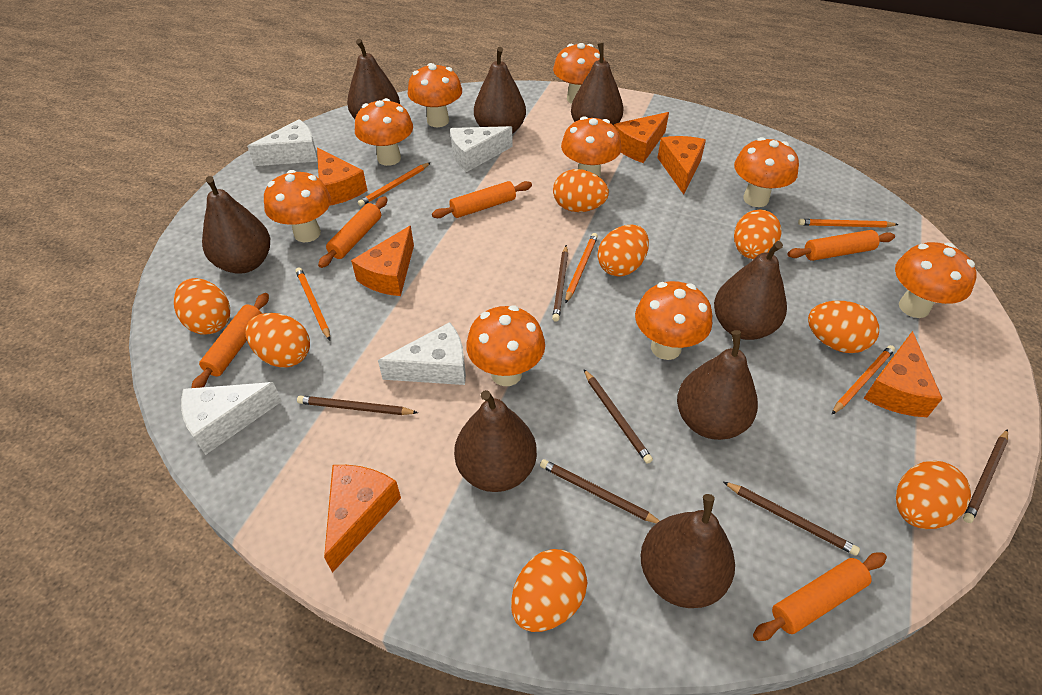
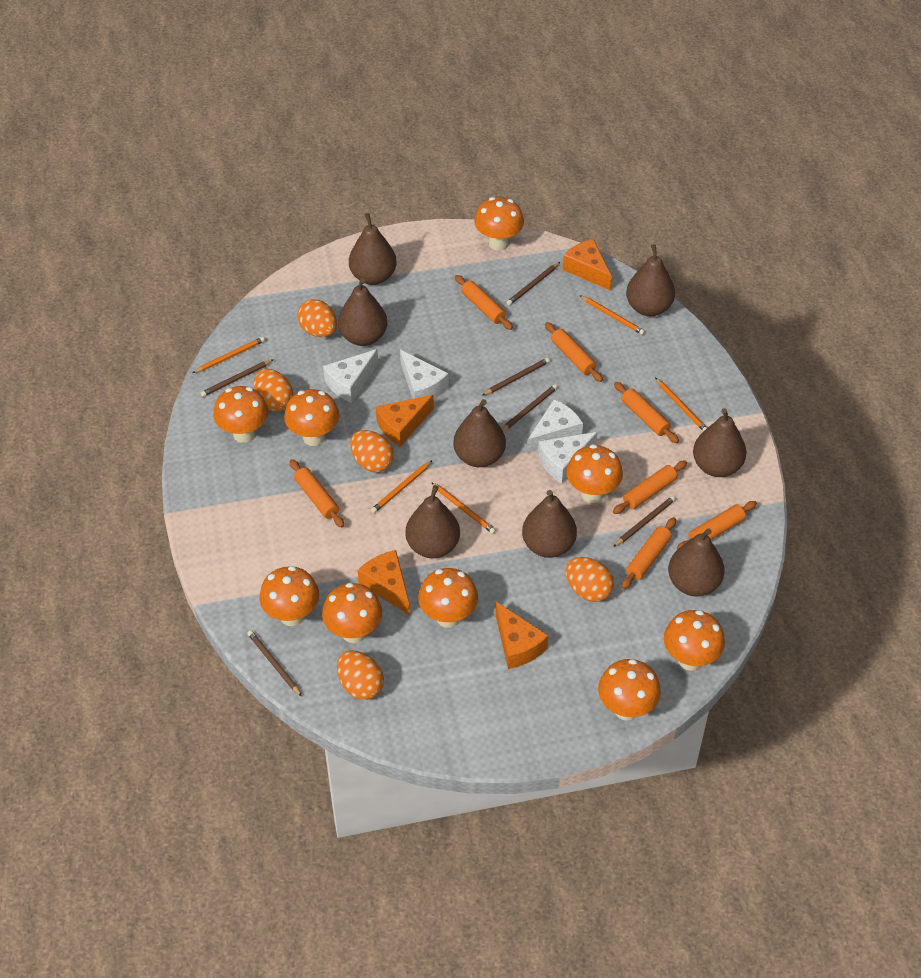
orange cheese: [317,147,368,205] [324,465,401,573] [351,226,414,296] [614,112,669,163] [657,136,706,195] [863,331,943,417] = 6 -> [358,550,410,615] [376,395,434,447] [495,602,548,669] [562,239,612,290] = 4
orange egg: [174,278,230,335] [245,313,310,368] [511,549,588,632] [553,169,609,212] [598,225,649,277] [734,209,781,259] [808,301,879,353] [896,461,971,529] = 8 -> [254,369,293,411] [297,299,337,337] [337,651,384,700] [350,430,394,473] [566,557,614,602] = 5
orange rolling pin: [191,293,269,388] [318,197,387,268] [432,181,532,218] [753,553,887,641] [787,230,895,261] = 5 -> [290,459,344,528] [455,275,513,330] [545,322,603,382] [613,461,687,514] [614,382,679,443] [621,517,676,589] [677,501,757,550] = 7

